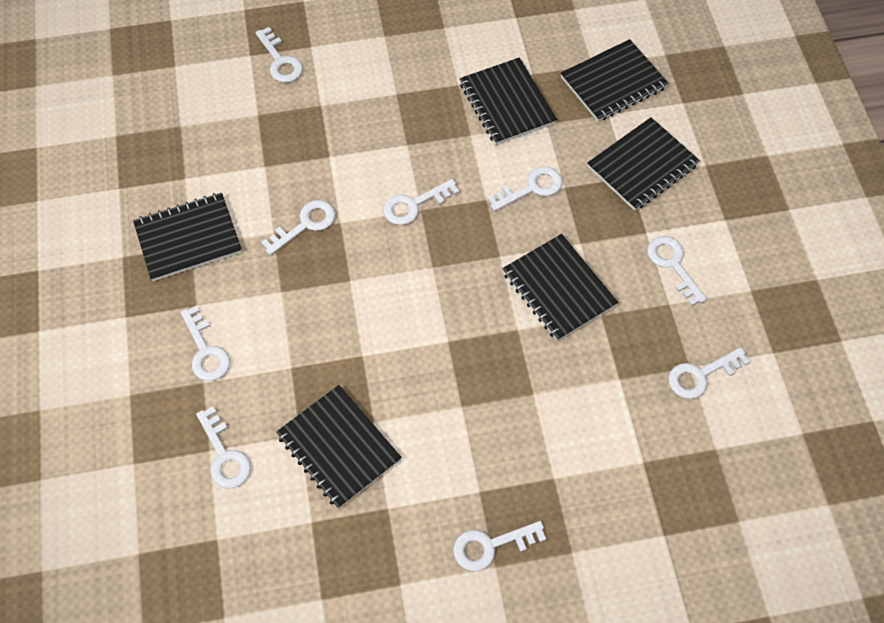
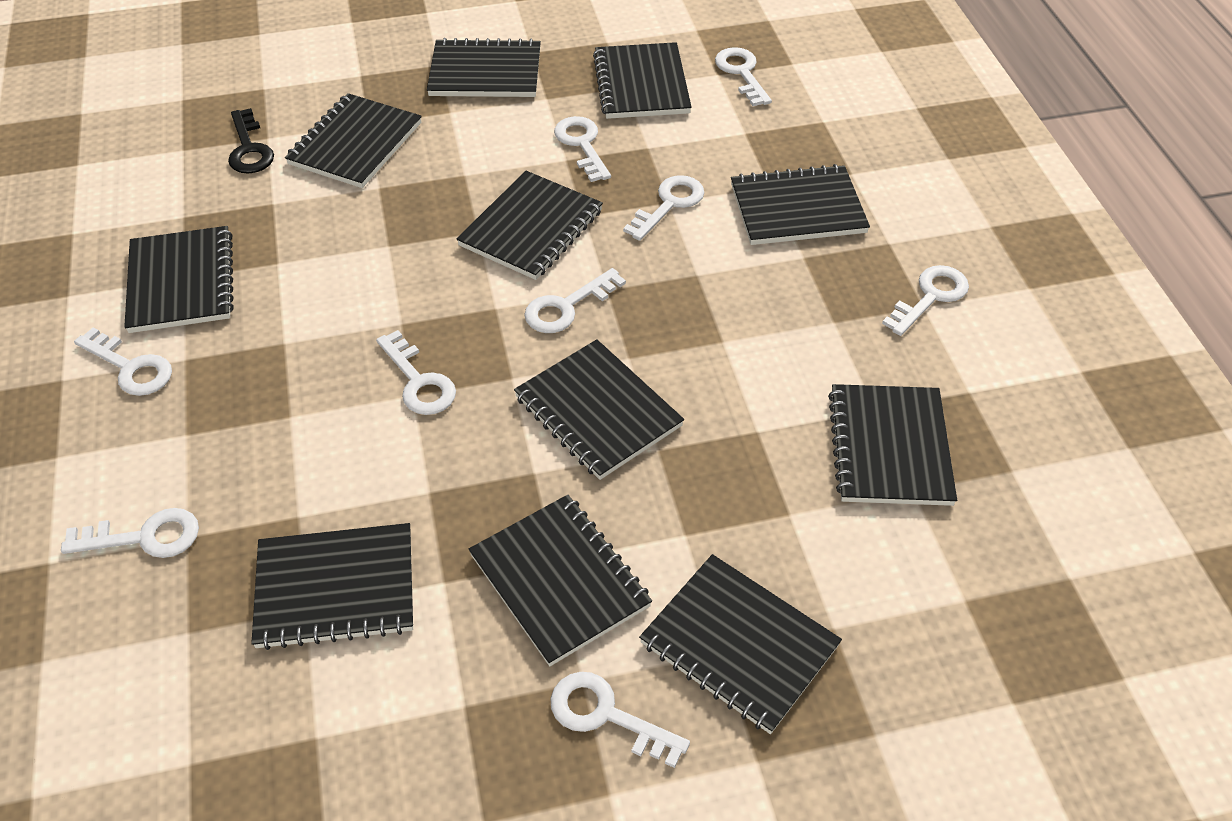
black key: none = 0 -> [228,108,274,174] = 1
black notebook: [133,193,242,281] [276,385,402,509] [460,57,557,145] [502,234,618,341] [561,39,669,122] [587,117,700,211] = 6 -> [124,226,234,333] [251,523,413,650] [285,93,422,188] [427,38,541,97] [456,171,603,280] [469,495,652,666] [514,339,684,480] [593,42,692,119] [639,554,842,734] [731,164,870,245] [828,384,957,506] = 11

